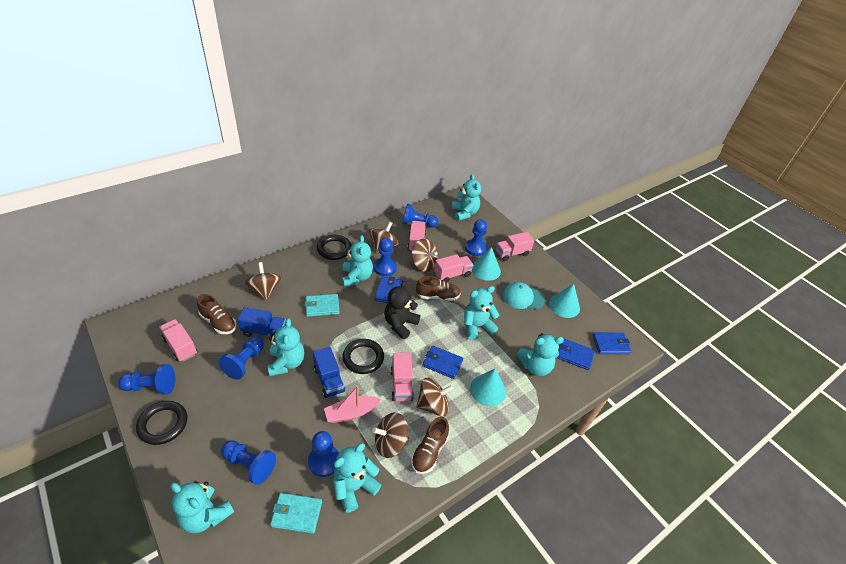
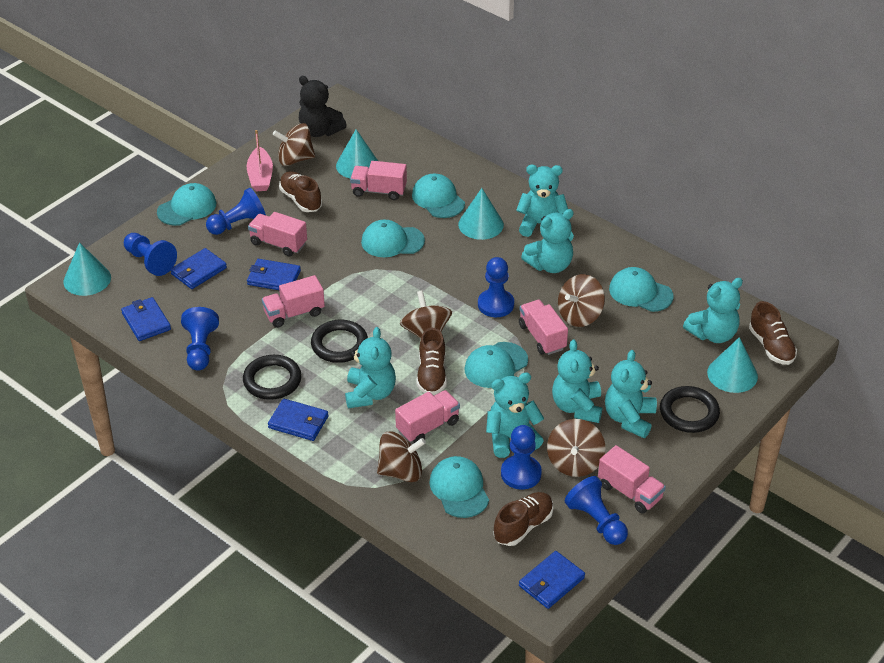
blue pawn: [118,364,175,395] [219,337,264,380] [221,440,276,485] [308,431,339,477] [374,238,397,276] [402,203,438,228] [465,219,487,256] = 7 -> [124,233,177,276] [181,307,219,371] [206,188,266,235] [478,257,514,317] [501,425,542,490] [565,476,628,545] = 6
blue truck: [238,307,286,337] [313,347,345,398] = 2 -> none = 0
blue wallet: [375,276,403,303] [422,346,463,379] [557,338,595,370] [592,333,631,354] = 4 -> [121,297,171,341] [170,248,227,289] [247,259,301,290] [268,399,329,441] [519,551,585,609] = 5
brown shoe: [197,294,236,334] [411,417,449,474] [416,276,461,301] = 3 -> [279,171,322,212] [416,328,447,395] [494,492,553,546] [749,301,797,365] = 4
pink truck: [159,319,197,362] [391,353,414,401] [407,221,426,252] [434,254,474,283] [496,232,534,261] = 5 -> [248,212,307,257] [262,275,325,328] [350,161,407,200] [395,390,460,443] [519,300,568,355] [598,445,666,514] = 6
turquoise cap: [502,282,545,309] = 1 -> [157,183,216,226] [361,220,425,257] [412,174,465,218] [429,456,489,518] [464,342,528,388] [609,267,673,312] = 6
turquoise cone: [470,369,506,406] [472,247,501,281] [549,284,580,318] = 3 -> [63,242,111,296] [336,129,378,178] [458,188,504,240] [707,337,758,393] = 4
turquoise wallet: [270,493,322,534] [305,294,339,317] = 2 -> none = 0

